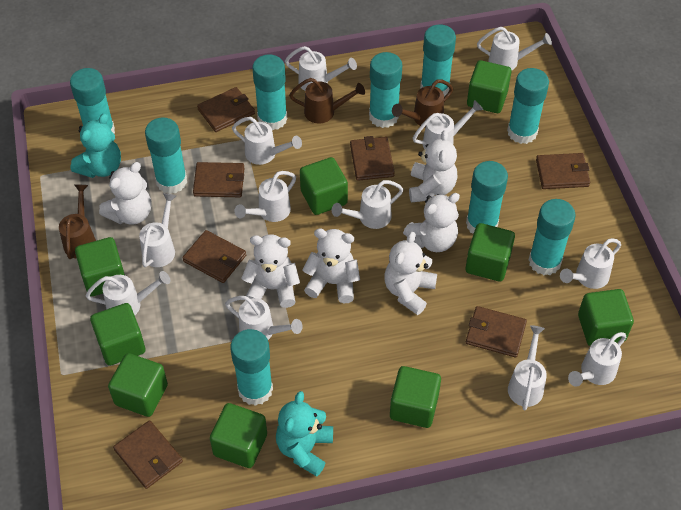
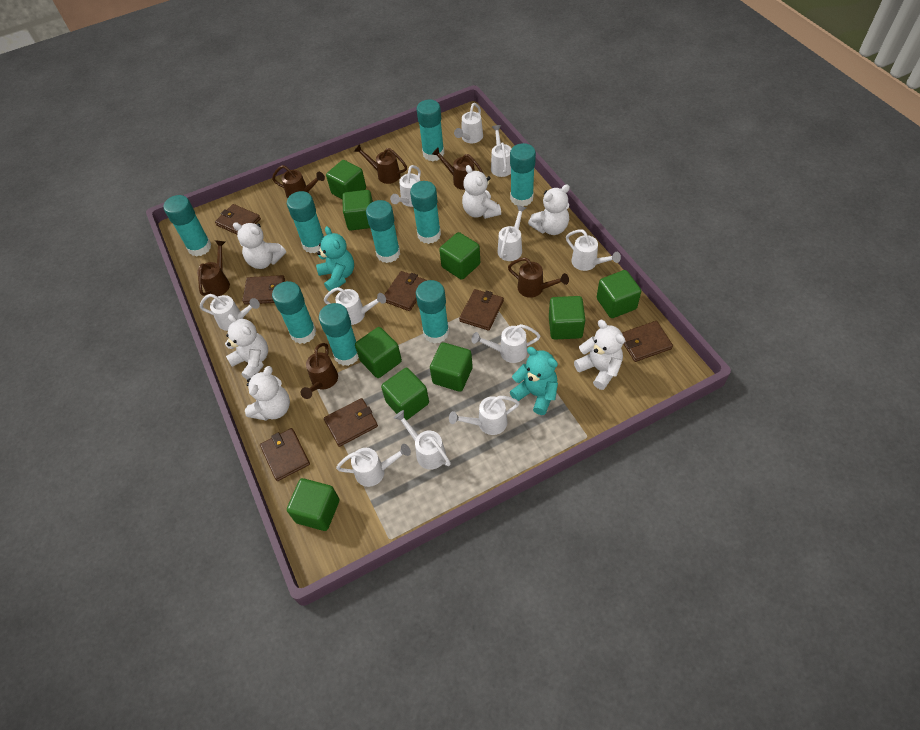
brown watering can: [59,184,96,259] [289,78,365,123] [392,79,453,128] = 3 -> [197,240,230,296] [272,165,325,199] [300,343,338,399] [354,144,407,184] [432,148,483,190] [508,257,569,298] = 6
white watering can: [85,271,170,315] [139,193,176,267] [225,296,303,340] [232,117,302,165] [234,171,296,222] [285,46,357,91] [332,180,403,229] [413,100,483,149] [477,27,552,71] [508,325,547,410] [560,238,621,289] [568,332,626,386] = 12 -> [200,294,260,331] [324,287,386,325] [336,444,411,487] [390,165,421,207] [394,410,451,470] [449,396,520,435] [454,103,483,143] [472,324,540,363] [491,125,512,177] [498,205,526,261] [566,229,621,271] = 11

